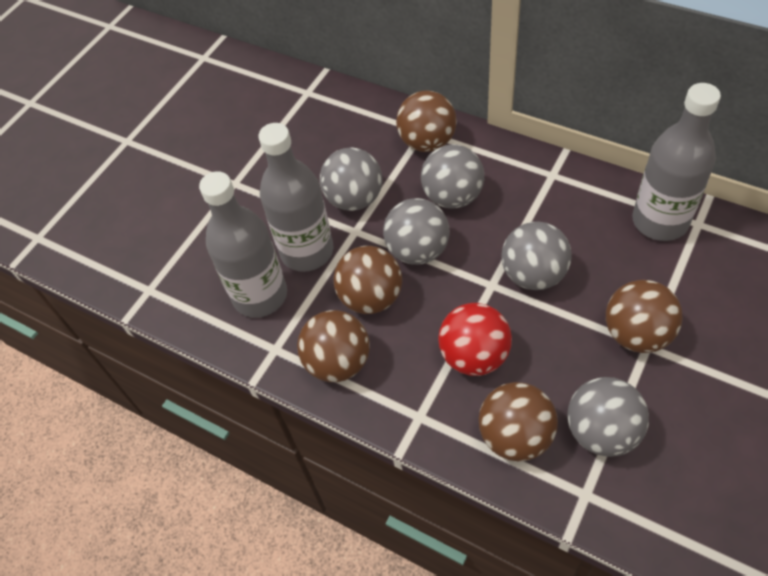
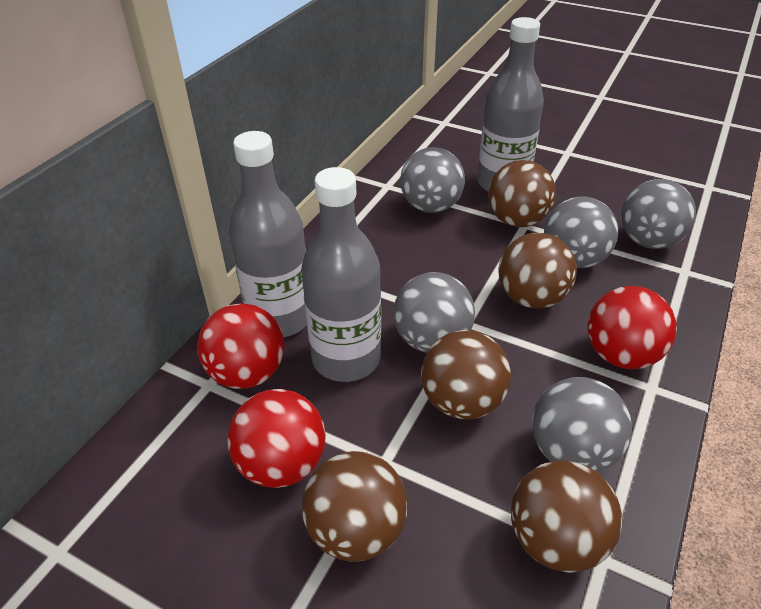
red ball: [438,303,512,376] = 1 -> [198,303,285,389] [227,389,326,488] [588,286,677,369] = 3

